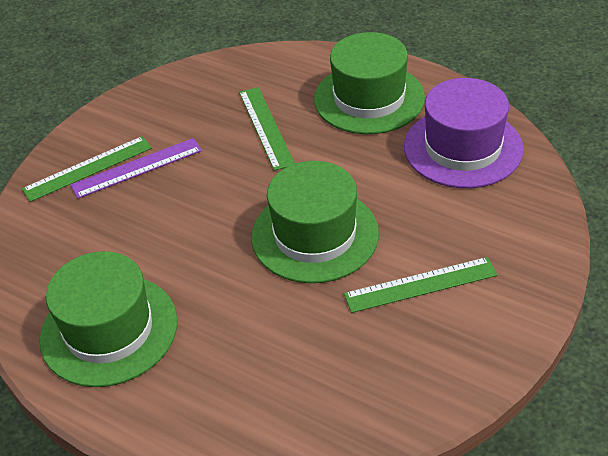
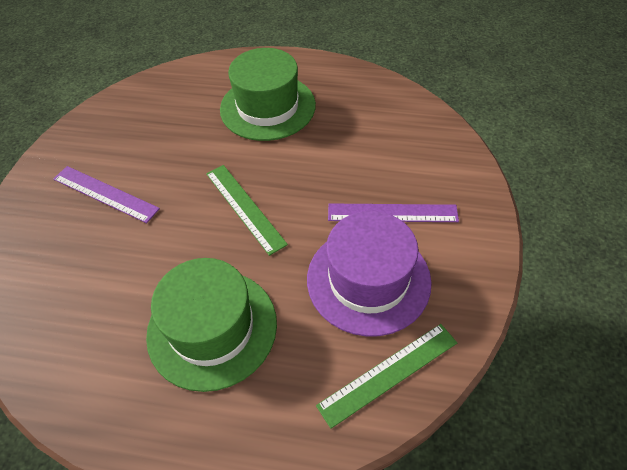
green hat: [40,251,178,387] [251,161,379,283] [314,32,425,134] = 3 -> [146,258,277,392] [220,48,316,141] = 2
green ruler: [22,136,152,202] [239,87,295,171] [344,257,498,313] = 3 -> [206,165,288,256] [316,324,457,429] = 2
purple ruler: [71,138,202,199] = 1 -> [53,166,160,223] [328,204,459,222] = 2

